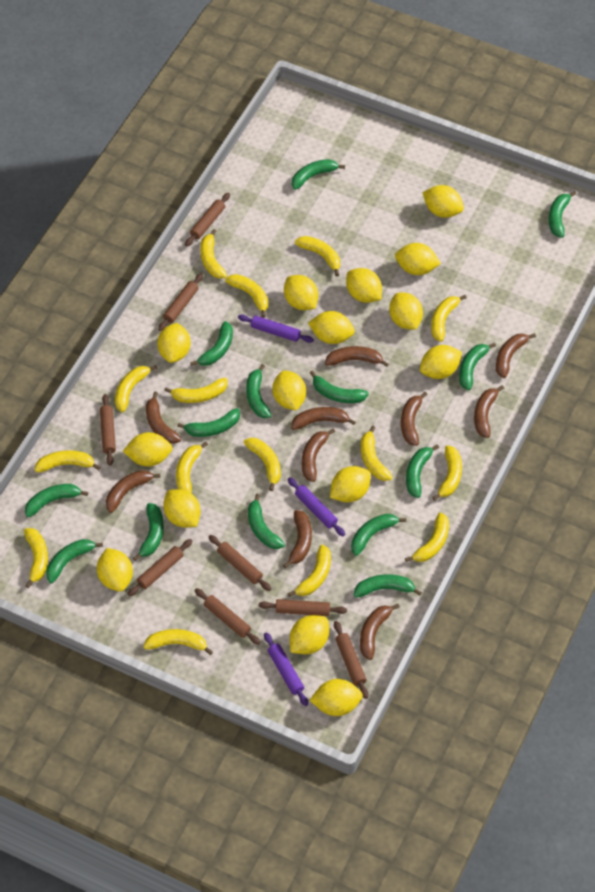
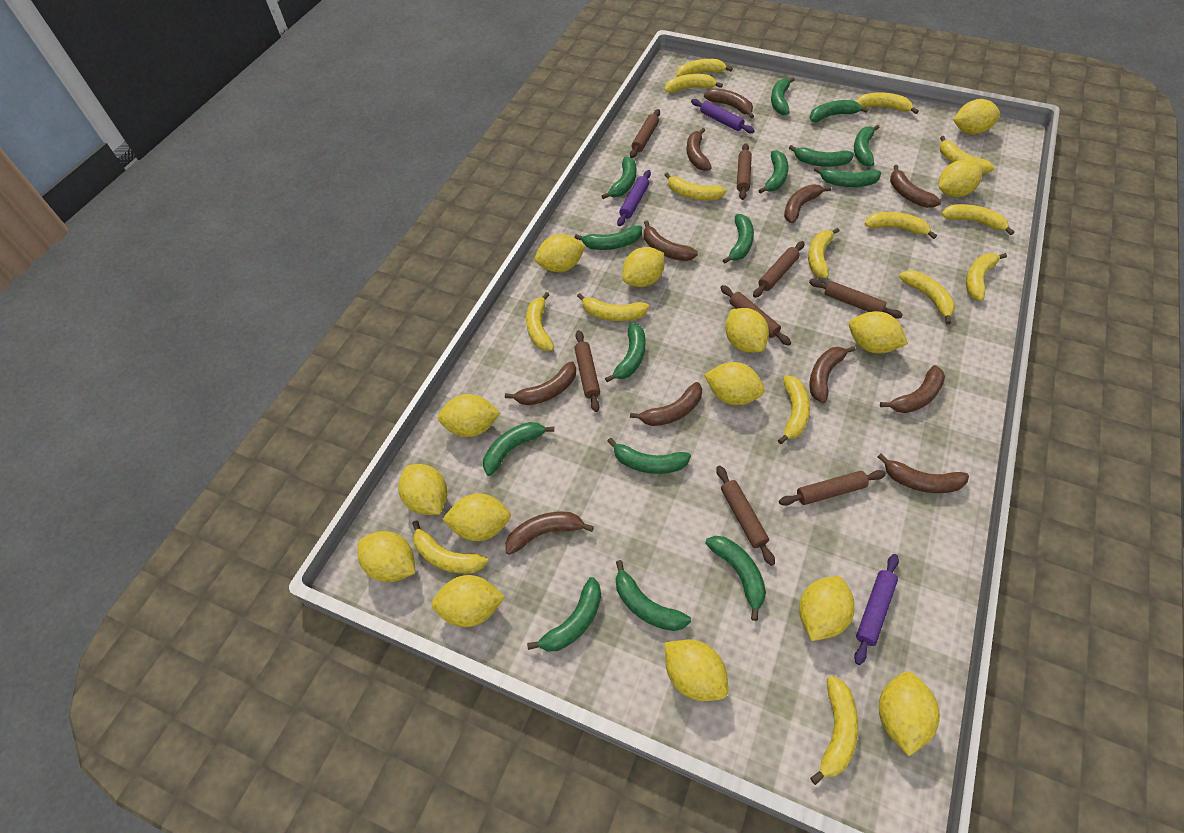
brown banana: [106,470,161,513] [146,392,182,444] [283,510,312,568] [291,407,356,430] [302,428,335,482] [325,346,389,367] [360,603,400,660] [401,391,428,446] [474,385,504,438] [496,333,536,378] = 10 -> [505,361,576,405] [506,512,594,555] [630,382,702,426] [644,221,698,261] [687,128,712,171] [704,88,754,119] [784,185,831,223] [810,346,856,403] [877,453,969,493] [880,365,945,413] [890,165,941,208] = 11
green banana: [25,484,88,517] [46,539,103,583] [133,503,164,561] [177,408,240,437] [190,321,233,366] [246,364,271,418] [248,494,285,549] [292,159,345,190] [310,370,369,403] [351,514,406,556] [353,574,422,598] [406,444,439,498] [459,343,496,390] [549,191,576,238] = 14 -> [483,422,554,476] [527,577,601,651] [575,225,642,250] [601,157,636,199] [605,323,646,382] [607,438,691,474] [616,560,691,631] [705,536,766,621] [723,214,754,264] [759,150,789,194] [771,77,795,115] [789,145,854,167] [810,100,868,122] [814,167,881,187] [854,125,880,166] = 15

